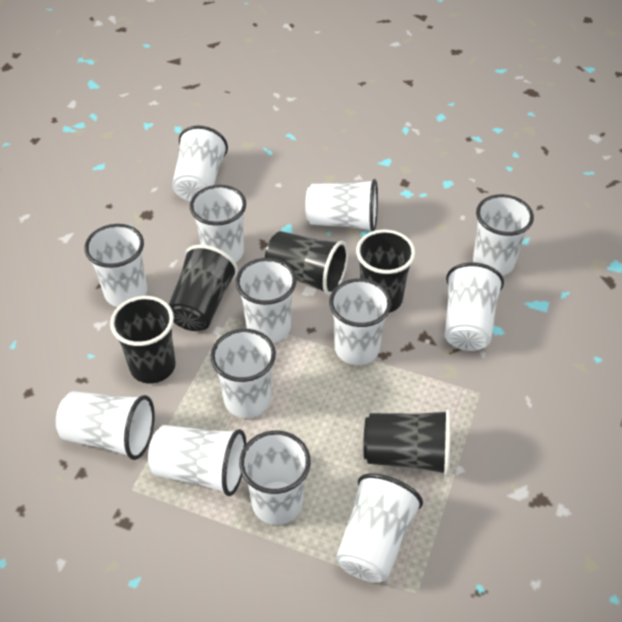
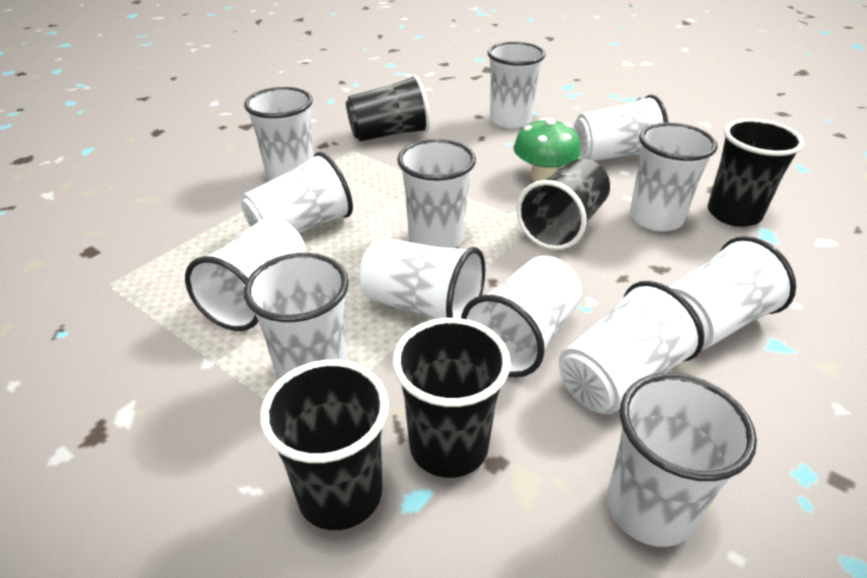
green mushroom: none = 0 -> [513,118,581,181] = 1

